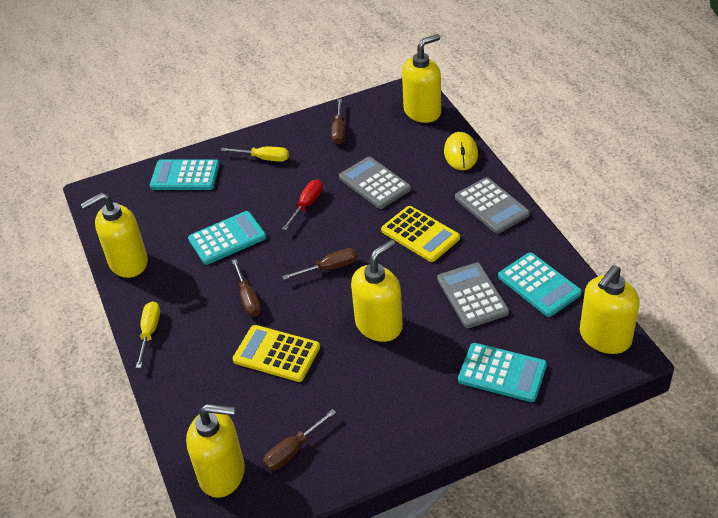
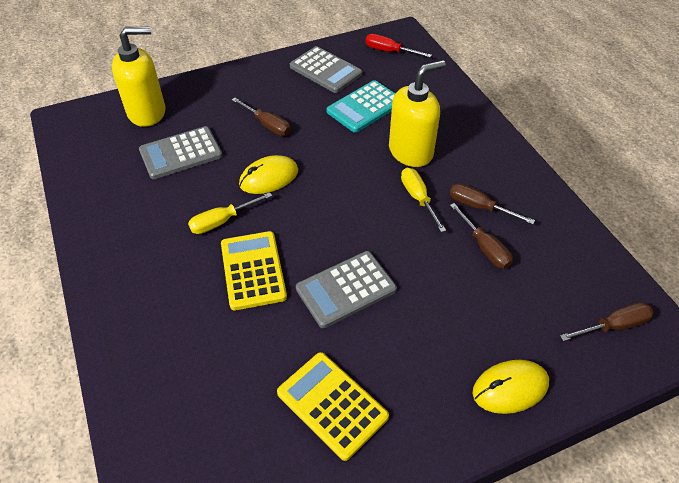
turquoise calculator: [150,159,220,190] [188,211,266,265] [458,343,547,402] [498,252,582,317] = 4 -> [326,80,396,133] = 1
yellow mouse: [444,132,478,170] = 1 -> [239,155,298,194] [473,360,549,414] = 2
yellow soap dispenser: [81,193,148,278] [186,404,245,498] [351,240,403,342] [402,34,441,123] [580,265,640,354] = 5 -> [112,27,165,127] [389,60,446,167] = 2

